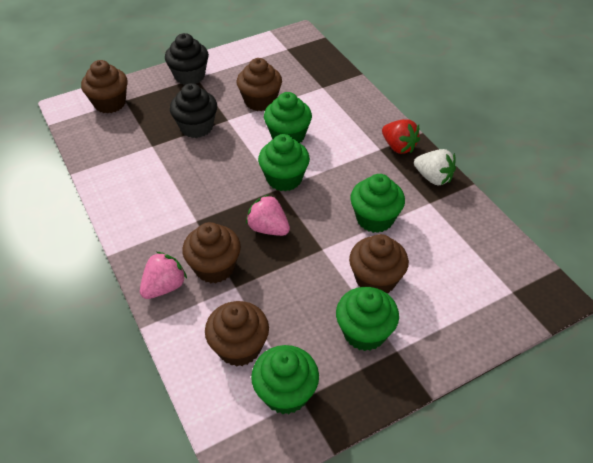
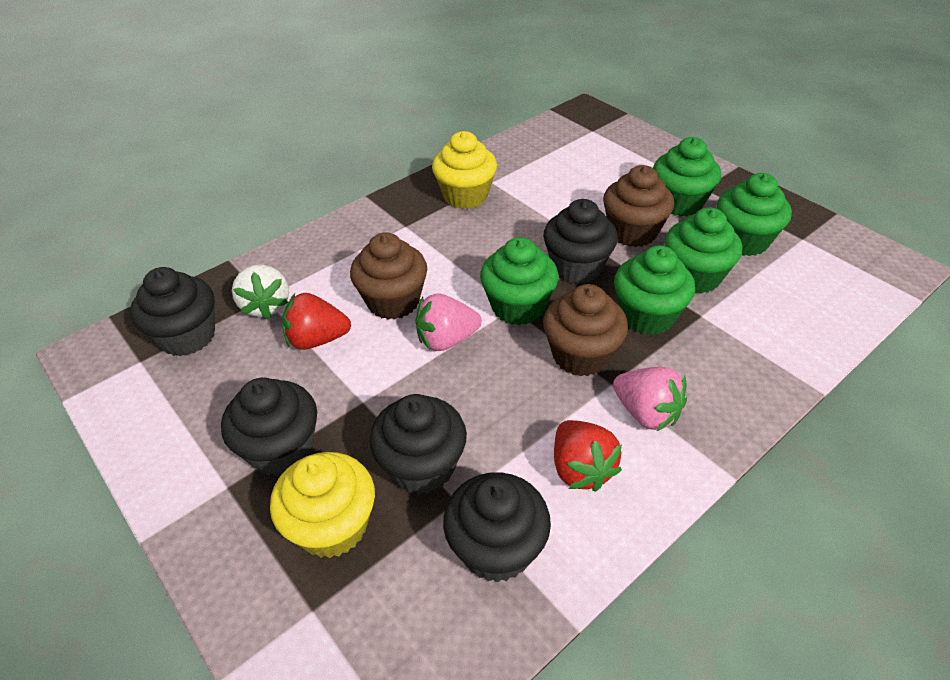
black cupcake: [165,33,209,85] [170,83,217,138] = 2 -> [130,267,215,356] [221,377,317,476] [369,394,467,494] [443,472,551,582] [543,199,618,284] = 5
brown cupcake: [81,60,128,113] [182,222,241,283] [205,301,269,367] [237,58,282,111] [349,234,409,293] = 5 -> [350,232,427,319] [543,284,628,376] [603,165,674,247] = 3
red strawberry: [382,119,420,154] = 1 -> [282,293,351,350] [554,420,622,492] = 2
yellow cupcake: none = 0 -> [270,452,375,558] [432,131,497,209] = 2

